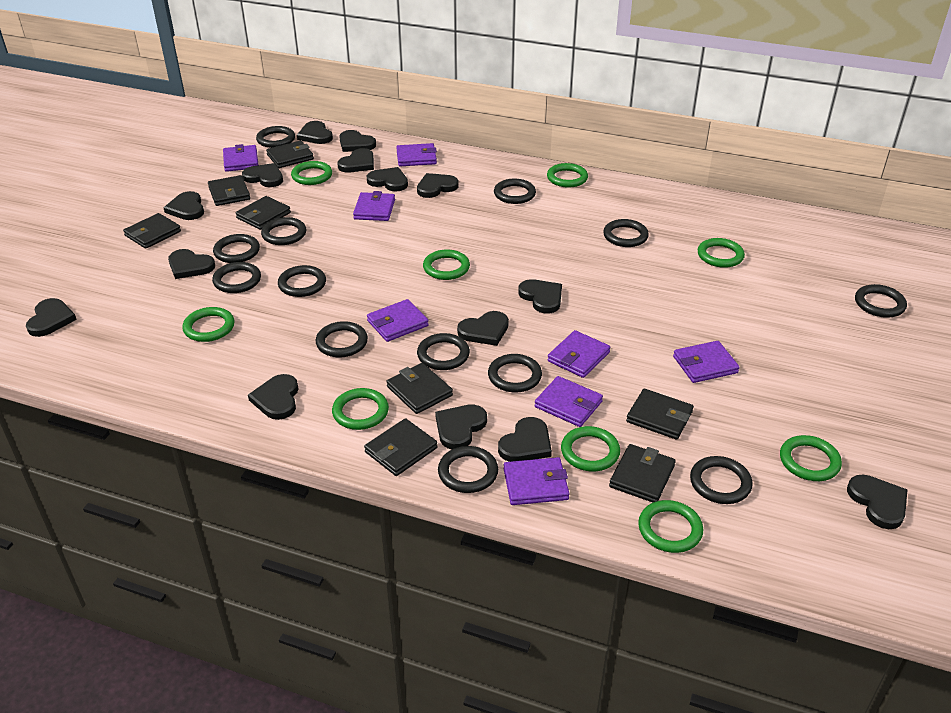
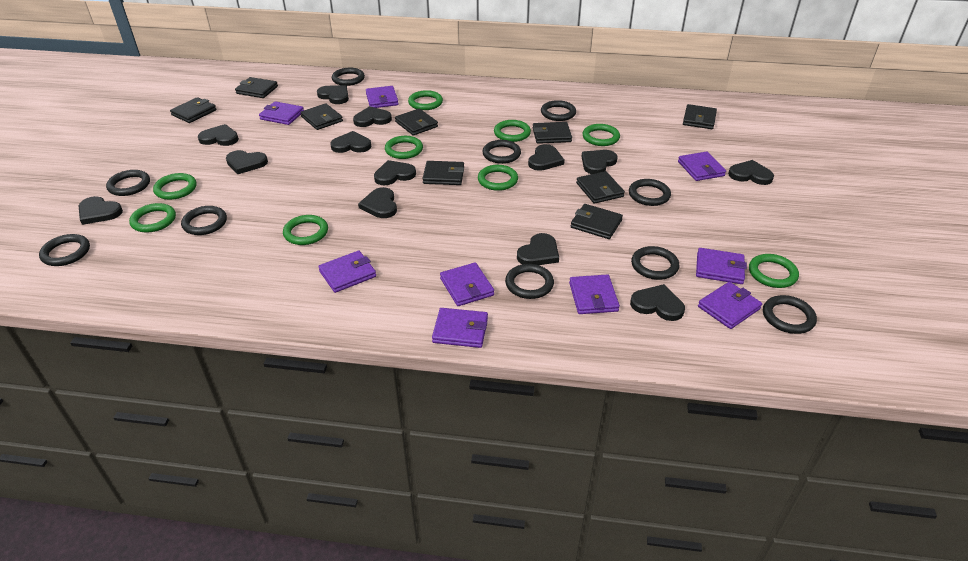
black heart: [26,298,77,337] [164,191,204,220] [168,249,215,279] [242,163,283,187] [248,374,298,420] [297,121,333,144] [337,148,374,173] [339,130,376,152] [367,167,408,192] [417,173,459,198] [435,404,487,449] [457,311,509,346] [498,417,552,462] [518,279,562,314] [847,475,907,529] = 15 -> [79,196,123,225] [198,124,239,146] [226,150,268,174] [317,85,349,104] [330,131,371,153] [353,106,392,127] [358,187,397,218] [374,160,416,185] [517,233,559,265] [528,144,565,171] [581,150,618,174] [630,284,685,321] [728,160,774,185] = 13
black ring: [212,262,261,293] [213,234,260,263] [256,126,295,148] [261,217,306,245] [278,265,326,297] [316,321,368,357] [417,333,470,370] [438,446,498,493] [488,354,542,393] [494,179,536,204] [603,219,649,247] [690,456,753,504] [855,284,907,318] = 13 -> [39,234,90,266] [106,170,150,196] [181,206,227,235] [332,68,365,86] [482,140,521,164] [505,264,554,299] [541,100,576,121] [629,179,671,206] [631,246,679,280] [763,295,817,334] = 10
black wallet: [123,213,181,249] [208,175,250,206] [236,196,291,230] [266,141,314,168] [364,418,437,476] [386,363,453,414] [609,444,676,502] [626,389,694,440] = 8 -> [170,97,217,123] [235,77,278,98] [300,103,343,130] [395,108,438,136] [422,161,464,185] [533,122,572,144] [571,204,623,239] [576,171,625,204] [683,104,717,129] = 9
purple wallet: [223,144,258,172] [353,191,395,221] [367,299,429,342] [396,143,437,166] [504,457,569,505] [534,376,603,427] [547,330,611,378] [673,341,740,383] = 8 -> [259,101,304,125] [318,251,376,293] [366,86,399,108] [432,308,488,348] [440,262,494,306] [569,274,620,314] [678,152,726,181] [696,248,747,284] [698,282,762,329] = 9

